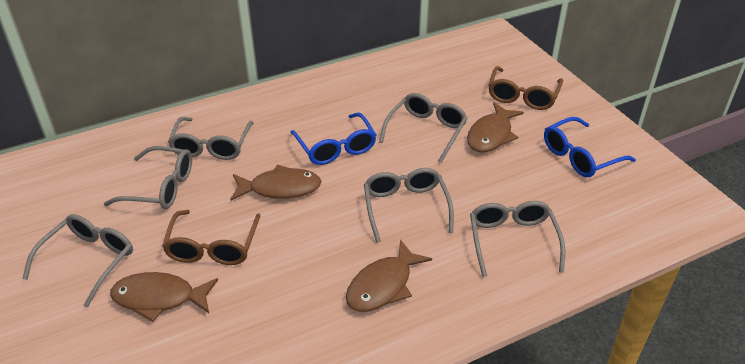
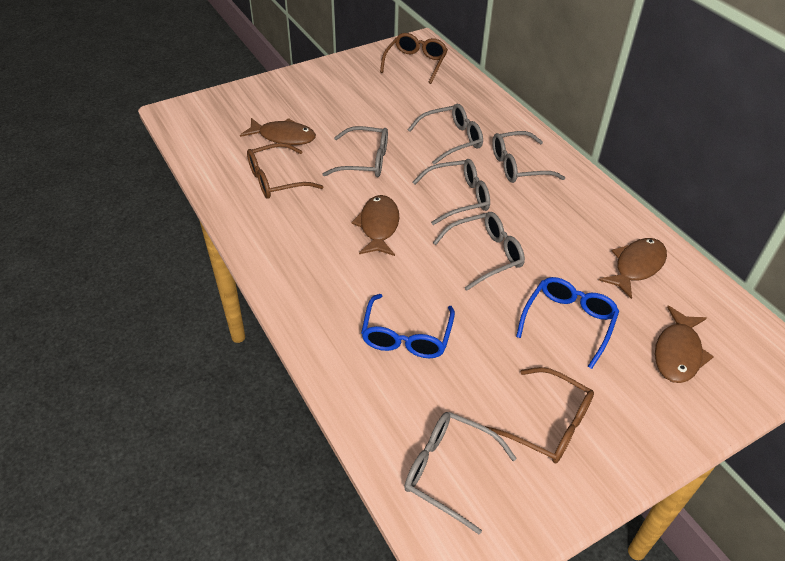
brown glasses: [162,210,261,265] [488,66,563,110] = 2 -> [247,143,324,199] [380,33,448,84] [485,367,594,464] = 3

